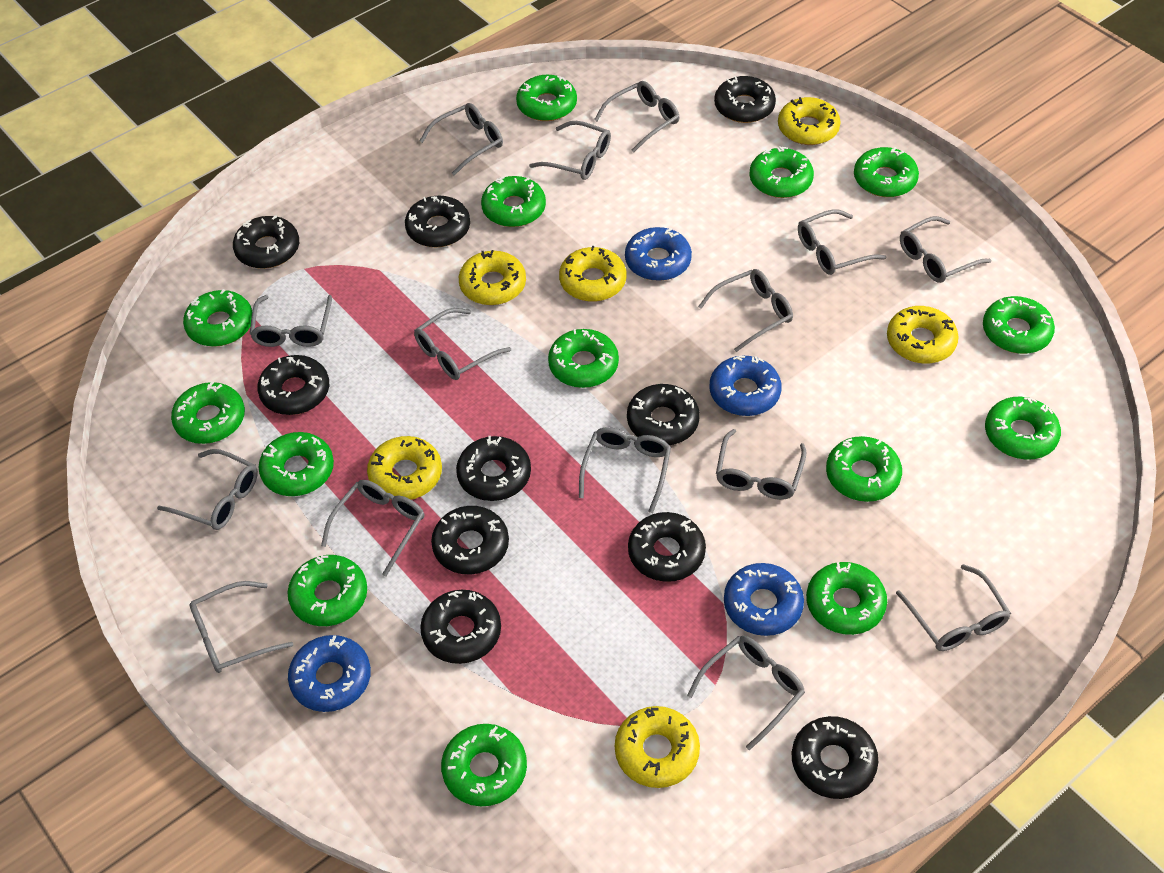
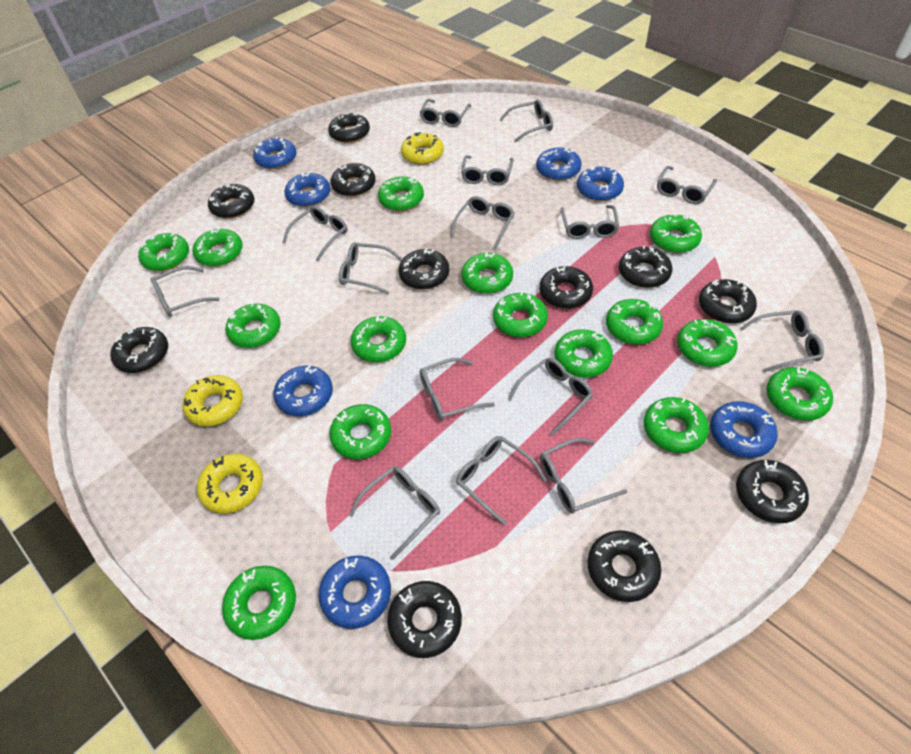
black donut: [233,215,299,269] [257,355,329,415] [405,196,470,247] [420,590,501,664] [431,506,509,574] [456,436,531,501] [627,384,700,445] [628,512,706,582] [714,76,776,123] [792,716,878,799] = 10 -> [110,327,168,373] [208,184,255,219] [328,112,370,143] [331,163,376,197] [387,581,462,658] [398,248,449,289] [540,266,593,309] [587,530,661,602] [619,246,673,288] [699,279,757,323] [736,460,809,523] = 11
blue donut: [288,635,371,712] [625,227,692,281] [709,356,782,416] [724,563,804,636] = 4 -> [253,137,296,169] [273,365,333,416] [284,172,330,207] [318,555,391,629] [536,147,582,181] [577,166,624,201] [710,401,778,458] = 7
green donut: [171,381,245,444] [183,289,252,347] [259,432,334,496] [287,555,367,626] [441,724,527,806] [481,176,546,227] [516,75,577,121] [548,329,619,388] [749,147,814,198] [806,562,887,635] [826,436,902,502] [854,147,919,197] [983,296,1055,354] [985,397,1061,460] = 14 -> [138,233,189,271] [192,228,243,267] [222,566,296,640] [225,303,281,348] [329,404,391,459] [351,315,406,362] [378,176,424,211] [461,251,513,294] [493,292,548,337] [554,329,613,378] [606,299,663,344] [644,397,709,453] [650,213,702,253] [677,319,738,367] [766,367,833,421] = 15
yellow donut: [367,436,442,500] [459,250,526,305] [559,246,626,302] [615,706,700,788] [778,97,841,145] [887,306,959,364] = 6 -> [182,375,243,427] [197,453,263,514] [401,132,444,165] = 3

